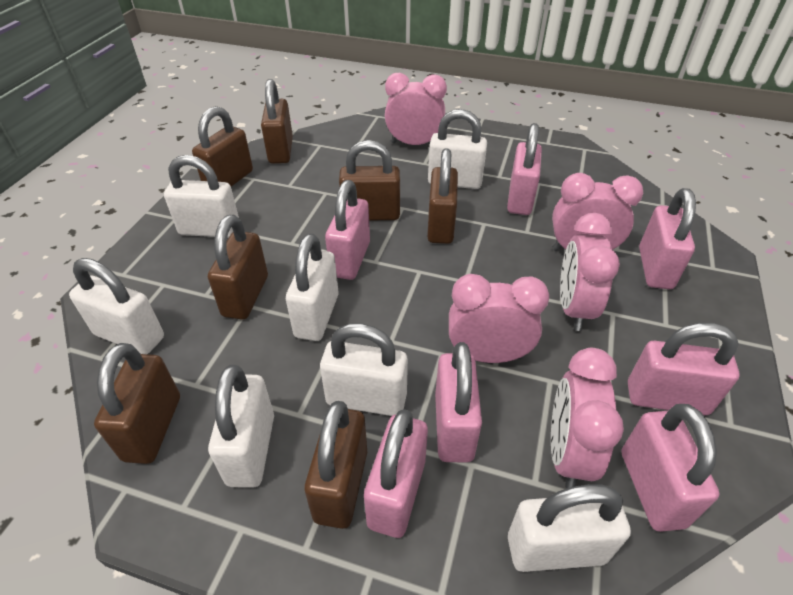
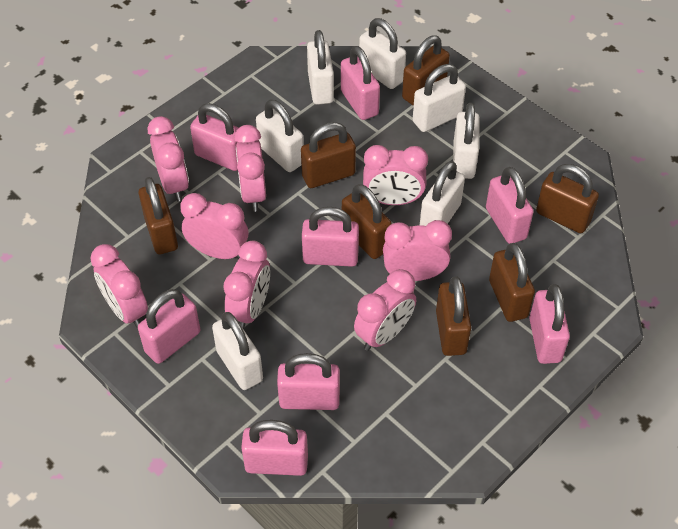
pink clock: [385,73,447,145] [449,274,549,363] [551,348,624,488] [552,173,643,251] [560,213,620,331] = 5 -> [90,244,148,328] [148,116,189,202] [180,193,248,259] [223,241,270,329] [234,125,266,212] [354,269,416,351] [363,145,428,205] [383,220,452,281] = 8
pink padlock: [325,180,370,280] [364,409,428,538] [435,342,482,462] [507,123,542,215] [621,404,719,532] [628,323,740,415] [639,188,696,289] = 7 -> [138,289,200,364] [190,103,239,171] [241,420,308,476] [277,353,340,410] [302,207,359,267] [341,46,380,120] [486,167,534,244] [529,284,570,364] = 8

